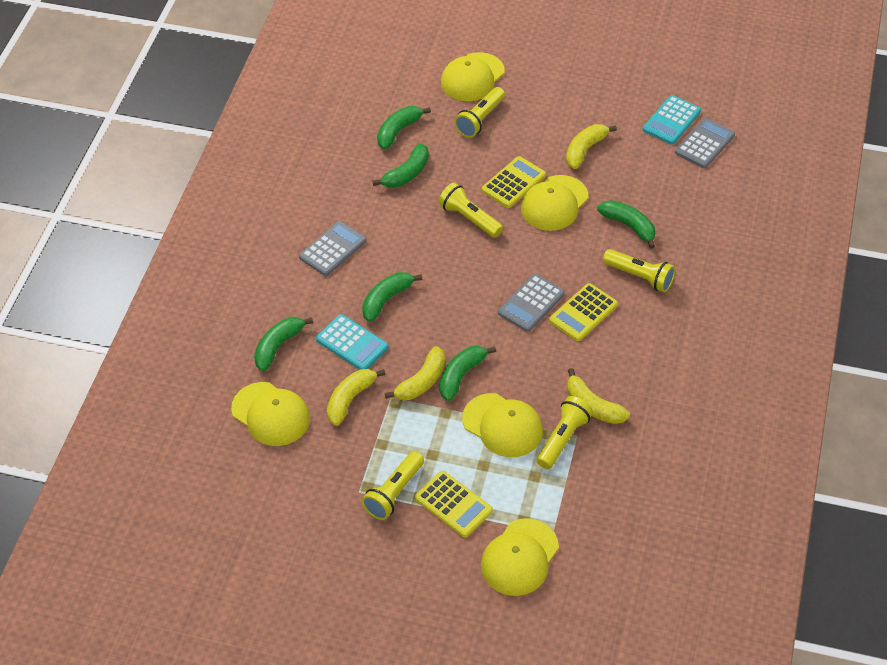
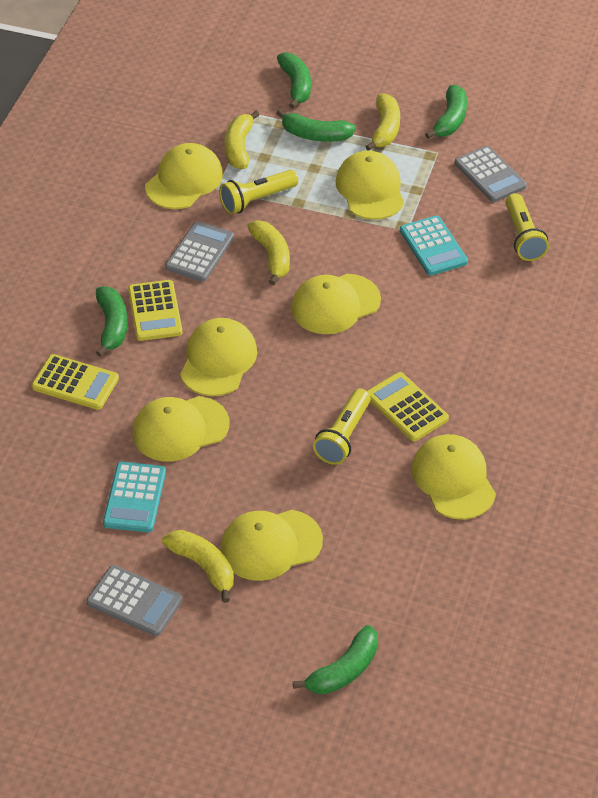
green banana: [254,317,313,371] [362,272,422,322] [373,143,429,188] [377,106,431,149] [439,346,496,401] [597,200,655,249] = 6 -> [96,286,127,357] [276,109,356,142] [277,52,311,109] [293,625,378,694] [425,85,467,139] = 5
yellow cap: [231,382,310,446] [441,52,505,101] [462,393,543,457] [481,518,559,596] [521,175,588,231] = 5 -> [133,396,230,462] [145,143,223,209] [180,318,257,396] [220,510,323,581] [291,274,381,334] [335,150,404,220] [412,434,496,520] = 7
yellow flashlight: [362,451,424,520] [438,182,503,238] [454,87,505,138] [537,396,593,469] [603,249,675,293] = 5 -> [219,170,298,214] [313,388,371,465] [505,193,549,261] = 3

